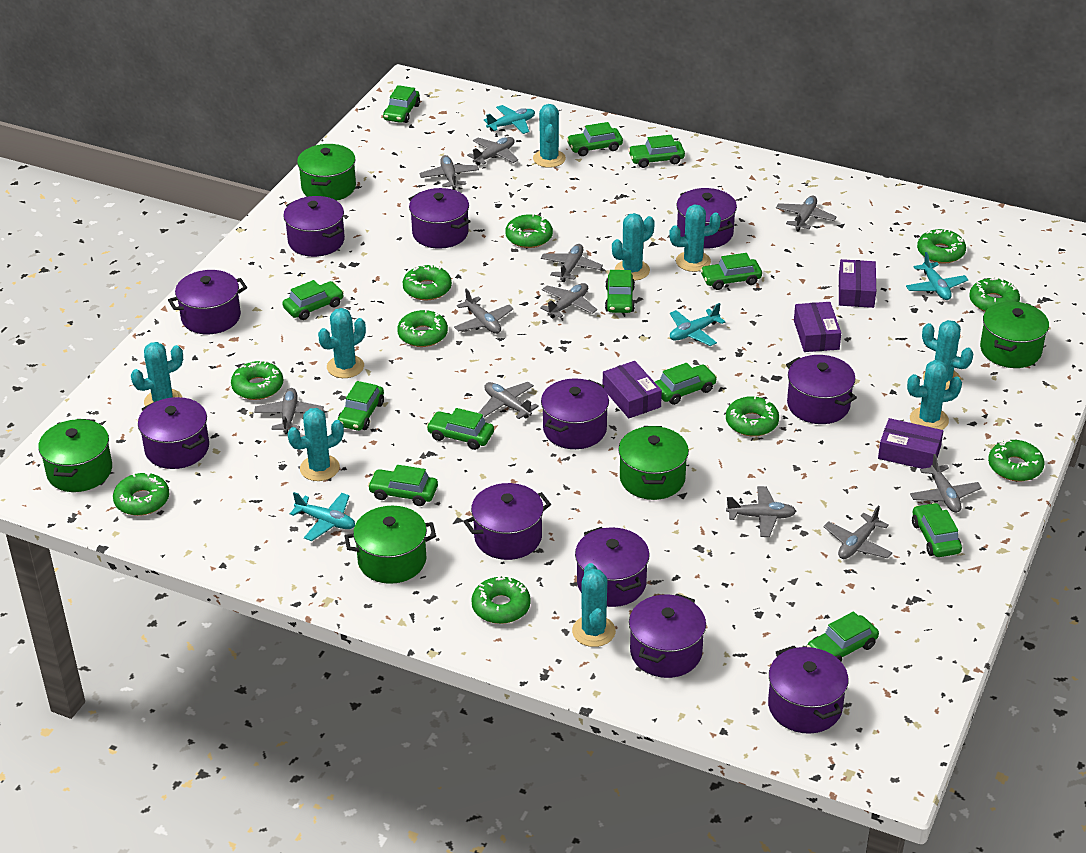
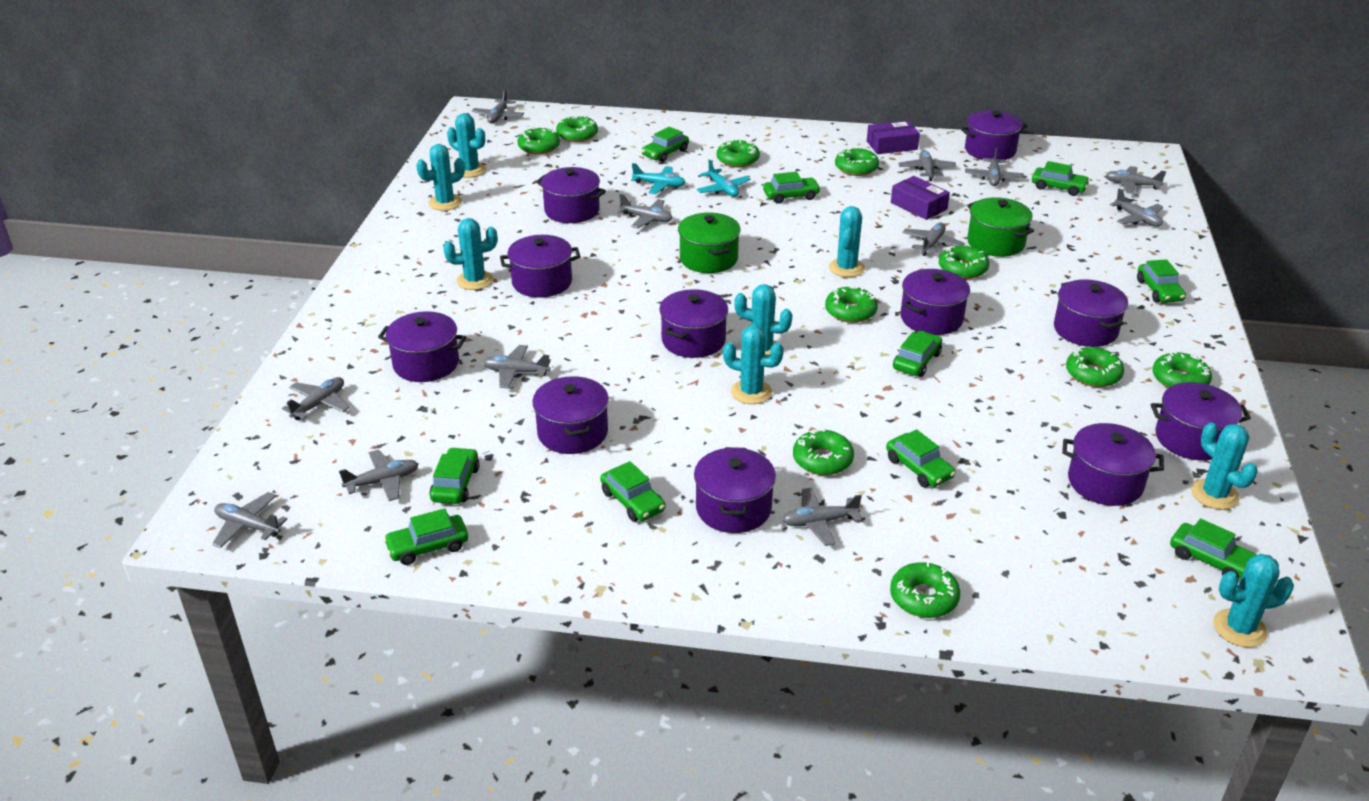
green car: [282,280,344,320] [338,381,384,431] [368,465,438,506] [383,85,420,123] [426,408,494,450] [567,122,623,156] [605,270,635,313] [628,135,685,168] [655,363,717,405] [700,253,762,290] [807,612,879,662] [912,503,962,557] = 12 -> [384,508,468,565] [429,447,480,504] [600,461,665,522] [642,127,689,162] [763,172,821,204] [886,429,956,487] [893,331,942,377] [1032,161,1090,196] [1137,259,1186,303] [1170,518,1257,579] = 10
green pot: [38,419,112,492] [297,144,356,201] [345,506,436,584] [618,426,689,500] [980,301,1049,368] = 5 -> [678,213,741,273] [967,197,1034,257] = 2
grey plane: [254,388,324,434] [420,155,479,190] [454,288,513,334] [467,137,518,166] [479,382,539,419] [540,283,597,318] [541,244,603,282] [726,486,796,537] [776,196,837,232] [823,506,893,559] [910,454,982,513] = 11 -> [212,492,287,548] [282,377,350,420] [339,450,418,501] [472,89,524,124] [483,345,551,389] [617,194,672,229] [782,488,862,546] [898,150,956,181] [902,223,965,256] [965,147,1024,186] [1106,166,1166,194] [1110,189,1163,227] = 12
purple box: [603,361,662,418] [794,302,841,352] [839,259,876,308] [878,418,943,469] = 4 -> [867,121,920,154] [891,176,950,220] = 2
turquoise cactus: [131,342,183,406] [288,408,344,481] [318,308,366,378] [533,104,566,168] [572,563,616,647] [612,213,655,281] [669,205,721,272] [907,360,962,430] [922,320,973,390] = 9 -> [416,144,465,211] [443,218,497,290] [447,113,486,178] [723,325,784,404] [734,284,792,355] [829,206,865,277] [1191,422,1258,510] [1213,554,1294,647] = 8
turquoise plane: [290,492,355,541] [484,105,535,134] [670,303,725,346] [906,252,968,300] = 4 -> [631,163,686,194] [696,159,751,197] = 2

